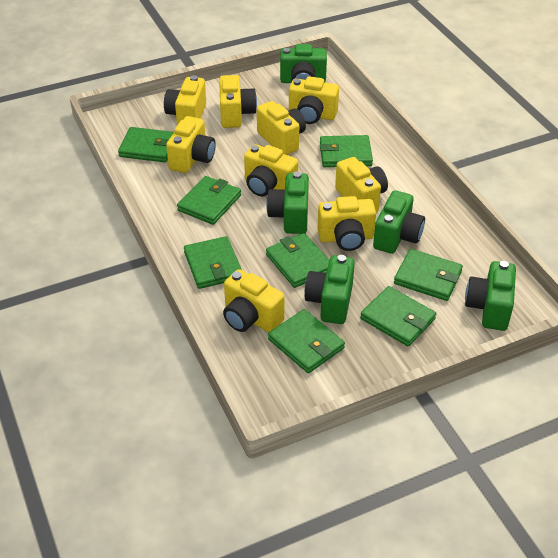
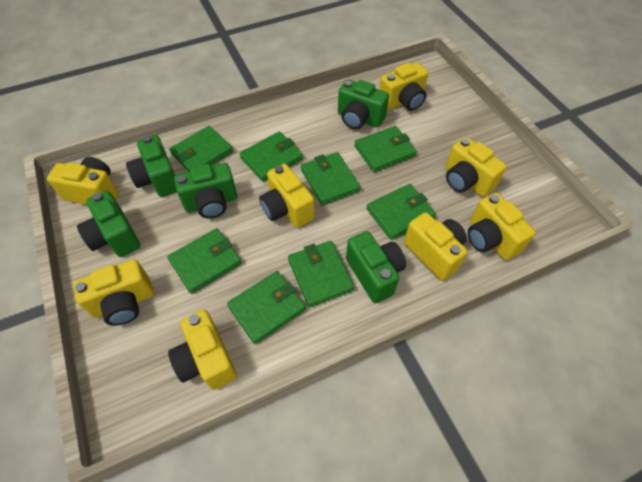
yellow camera: [164,75,206,125] [166,116,216,173] [219,75,257,128] [223,269,285,332] [244,144,298,197] [257,101,306,155] [289,76,339,124] [317,196,376,251] [335,157,388,212] = 9 -> [47,157,119,205] [73,259,154,326] [168,310,237,390] [259,164,314,228] [379,62,428,111] [404,212,467,281] [445,137,507,197] [468,193,536,260] = 8

